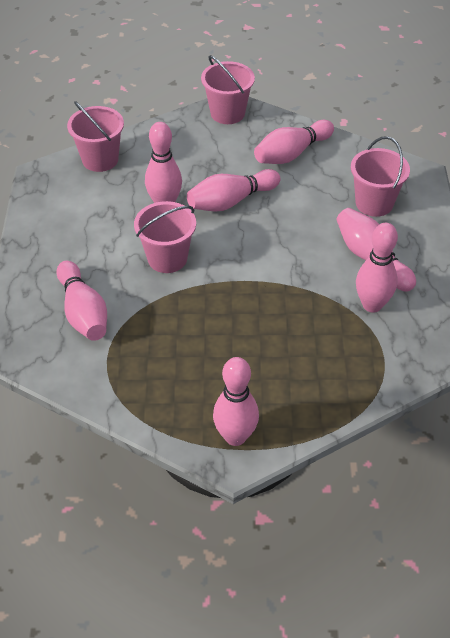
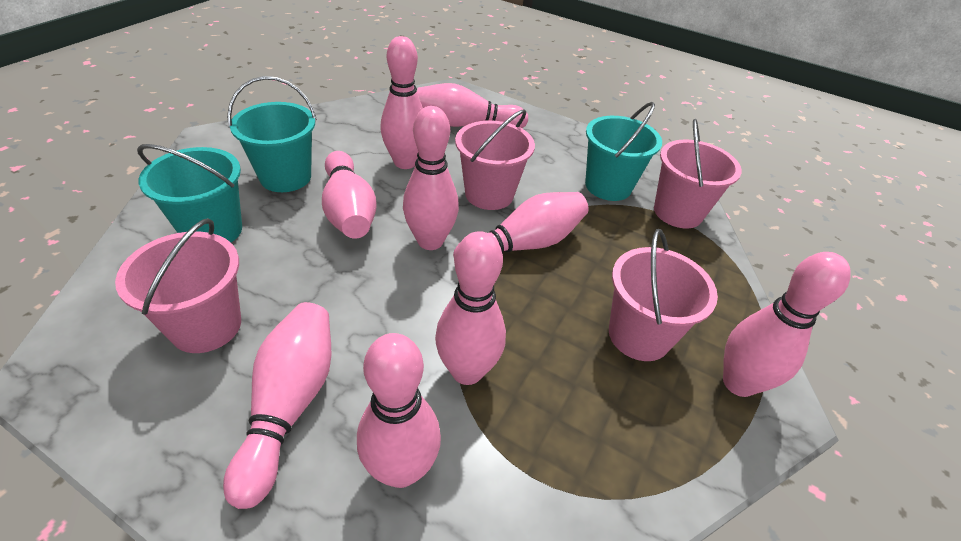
pink bowling pin: [56,261,107,341] [145,122,182,203] [187,169,281,211] [213,357,259,446] [254,120,334,164] [336,208,416,292] [356,223,398,313] = 7 -> [223,302,332,509] [322,151,376,239] [357,333,441,488] [380,36,423,169] [403,106,459,250] [417,83,528,128] [435,231,506,385] [453,192,589,257] [723,252,851,397] = 9
turquoise bucket: none = 0 -> [137,144,242,242] [227,76,317,192] [585,102,662,201] = 3

